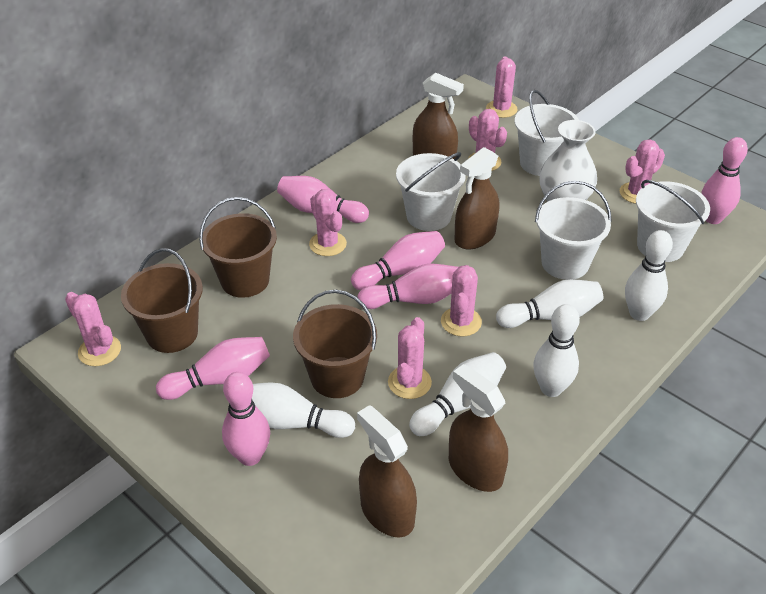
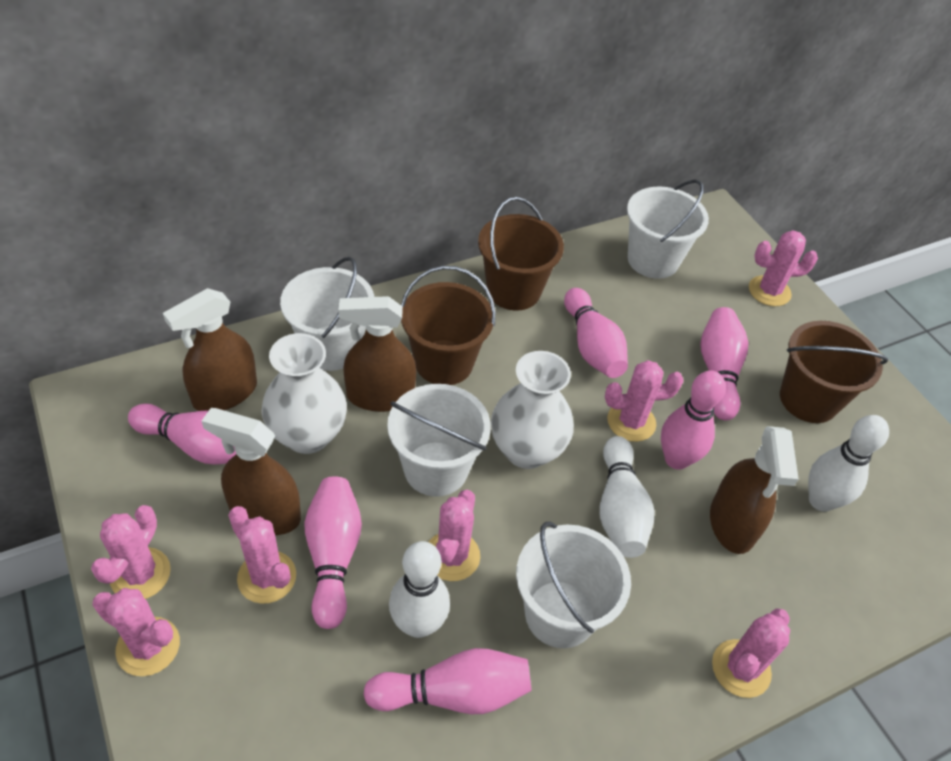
white bowling pin: [252,382,355,438] [409,352,506,436] [496,279,603,328] [533,304,580,397] [625,230,673,321] = 5 -> [389,541,450,638] [600,436,654,558] [808,415,889,512] = 3
white vase: [539,120,597,202] = 1 -> [261,333,347,454] [491,351,574,469] = 2

